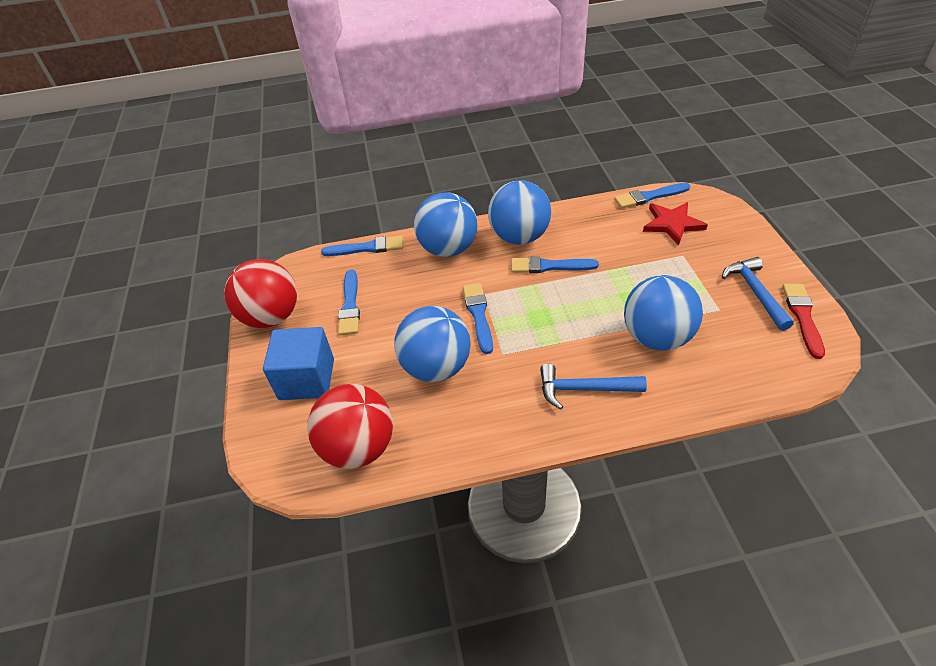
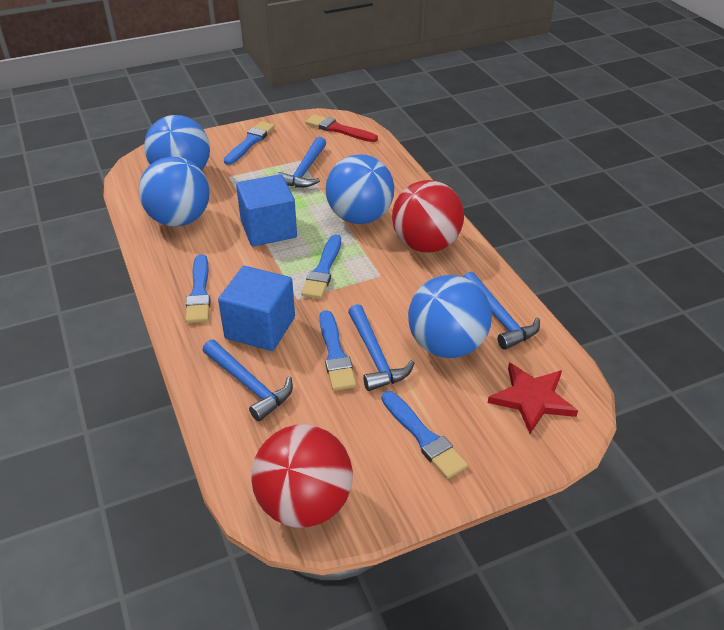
blue cube: [263,327,334,400] = 1 -> [218,266,295,351] [236,174,297,246] = 2
blue hammer: [540,364,647,409] [722,257,794,331] = 2 -> [202,340,293,421] [277,137,326,188] [348,304,415,391] [463,272,540,350] = 4

